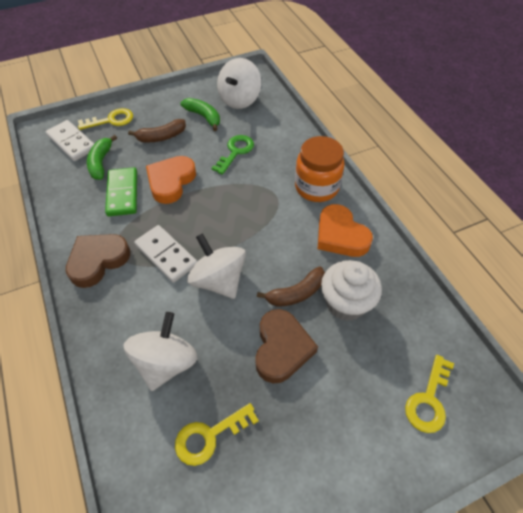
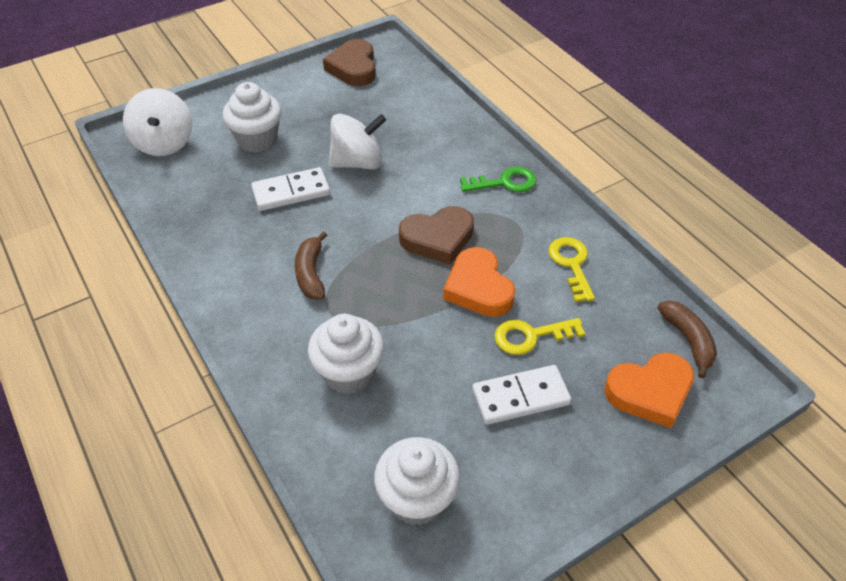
green banana: [87,135,117,180] [181,98,220,131] = 2 -> none = 0
green domino: [105,167,137,216] = 1 -> none = 0
orange jar: [295,136,345,202] = 1 -> none = 0
white cupcake: [321,260,382,321] = 1 -> [223,82,282,153] [308,314,384,394] [374,437,460,526] = 3
white spinning top: [123,312,198,391] [187,233,246,299] [217,58,261,109] = 3 -> [123,88,192,156] [328,114,386,170] = 2
yellow key: [78,108,133,130] [175,403,259,466] [405,355,454,433] = 3 -> [494,318,585,355] [549,237,595,302] = 2

